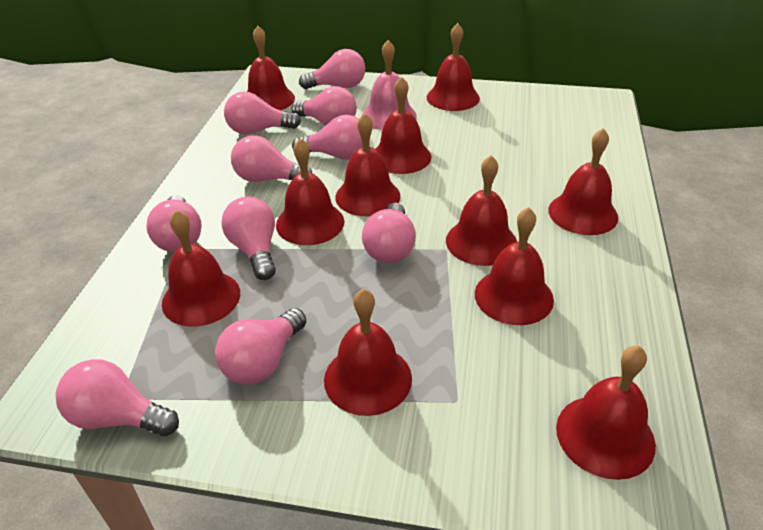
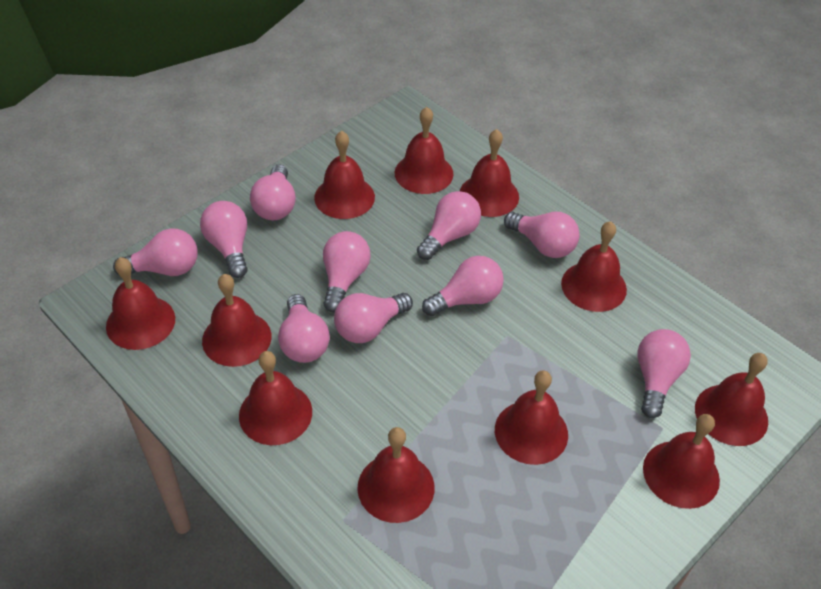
pink bell: [362,40,417,130] = 1 -> none = 0

